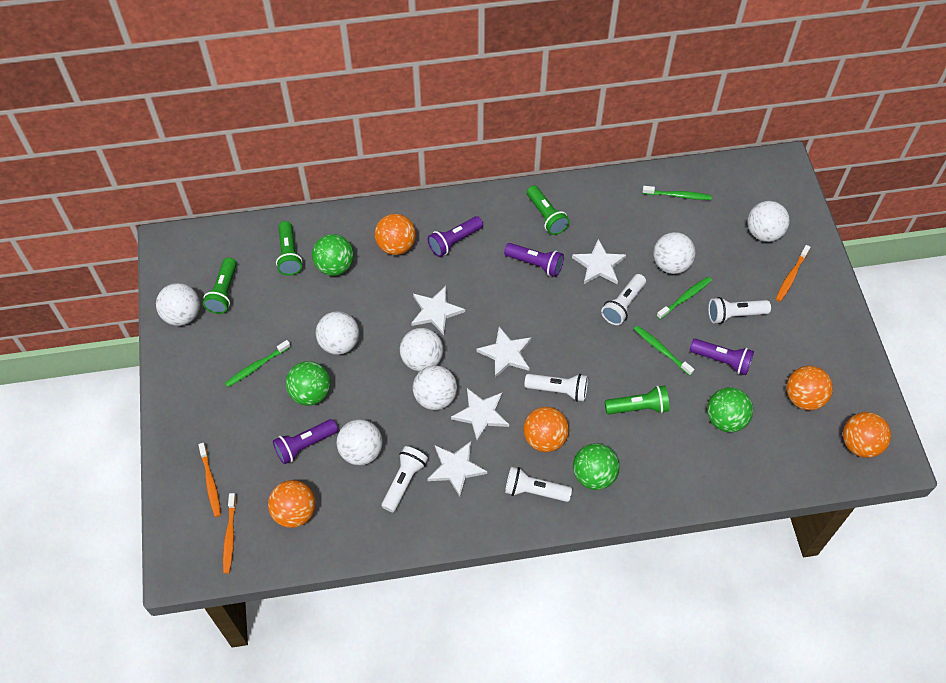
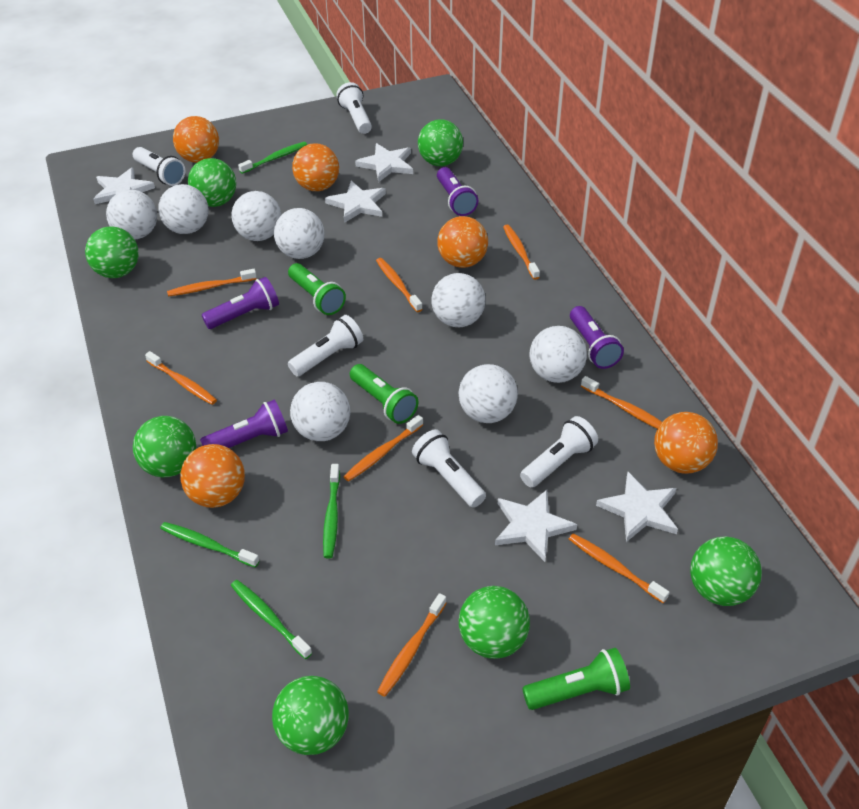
green ball: [286,361,330,406] [312,234,354,276] [573,443,620,490] [707,387,753,432] = 4 -> [85,226,139,278] [133,416,196,477] [188,158,236,207] [272,676,349,755] [418,119,463,166] [459,586,530,659] [690,536,762,606] = 7
green flashlight: [203,258,237,314] [276,221,303,275] [527,185,570,235] [605,385,670,414] = 4 -> [288,263,346,315] [350,364,418,424] [522,648,630,710] = 3
orange toothbrush: [198,443,221,517] [223,493,236,574] [776,245,810,302] = 3 -> [145,351,217,405] [167,269,257,297] [343,415,423,482] [376,258,423,312] [377,593,446,697] [503,225,540,280] [569,533,670,603] [581,376,662,429] = 8
white ball: [156,283,200,326] [316,311,359,355] [337,419,383,465] [400,328,443,372] [413,365,457,410] [653,232,696,274] [747,201,790,242] = 7 -> [106,190,157,240] [158,184,208,234] [231,191,281,241] [274,208,325,259] [290,382,350,441] [431,273,485,327] [458,364,518,423] [529,326,587,383] = 8

